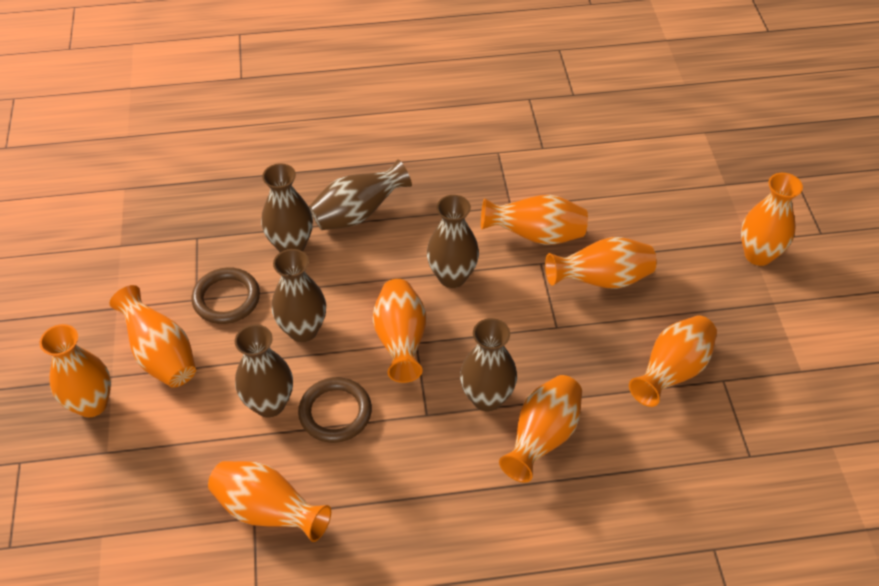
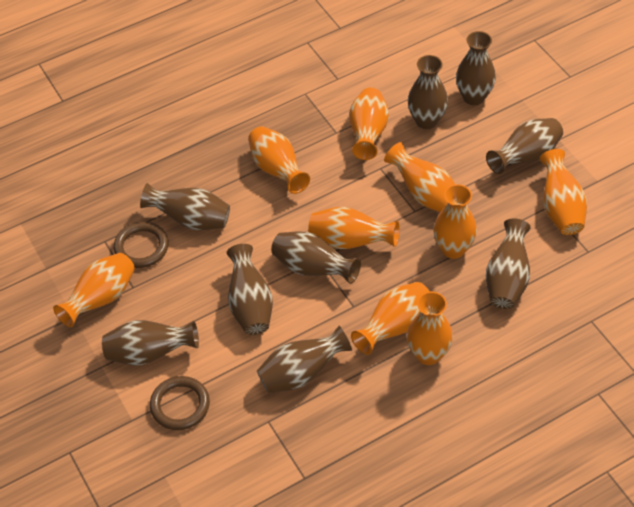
brown vase: [235,324,293,418] [261,163,313,252] [272,249,326,342] [309,159,412,230] [427,195,479,288] [460,318,517,412] = 6 -> [102,320,199,365] [140,183,230,230] [226,244,273,335] [257,326,352,393] [271,231,361,284] [408,55,448,129] [456,31,496,105] [486,118,563,174] [486,218,531,309] = 9

